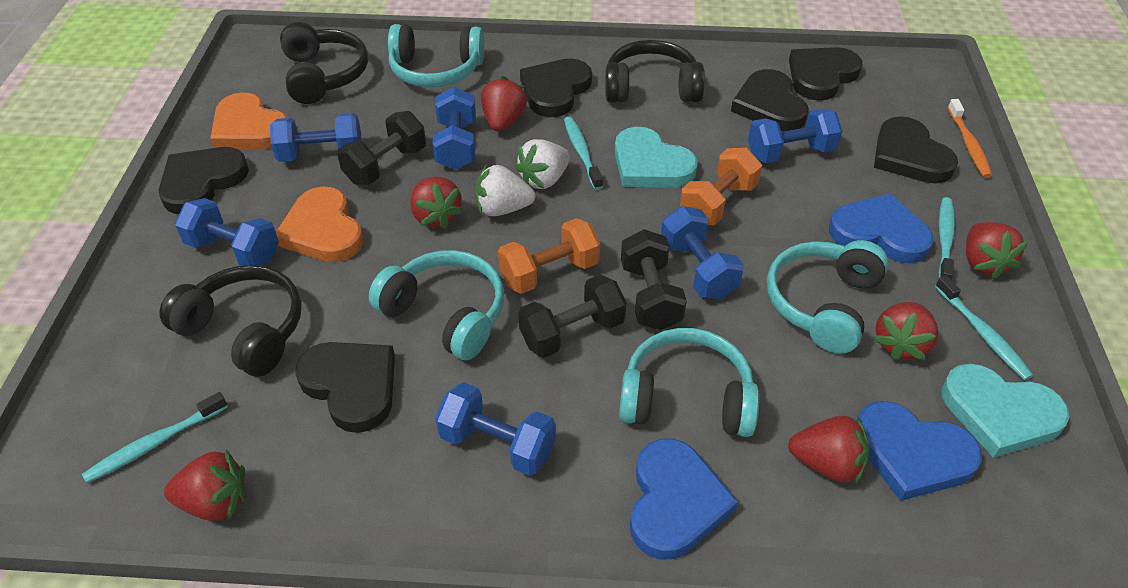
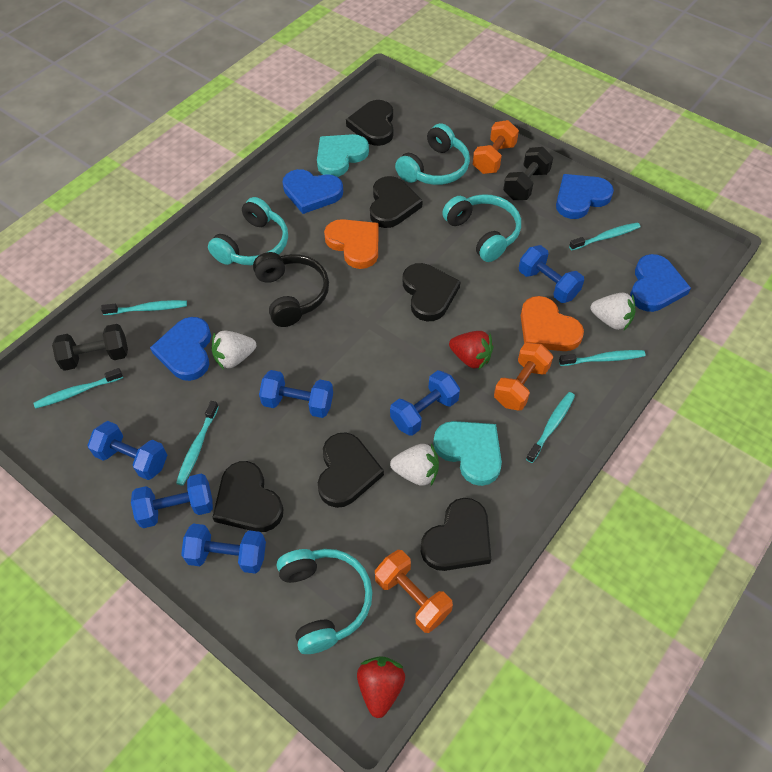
black dumbbell: [337,111,426,185] [518,275,627,358] [621,229,687,330] = 3 -> [52,324,128,371] [503,147,553,200] = 2
black headphones: [159,265,302,377] [280,22,368,104] [605,40,705,103] = 3 -> [253,252,329,327] = 1
blue heart: [630,438,738,560] [829,193,934,263] [856,401,982,501] = 3 -> [150,317,211,381] [282,169,343,214] [556,174,614,219] [630,254,691,312] = 4
orange dumbbell: [498,218,600,294] [680,148,762,225] = 2 -> [375,550,453,633] [473,120,519,174] [494,342,553,411] = 3
orange toothbrush: [948,99,992,178] = 1 -> none = 0
red strawberry: [164,449,246,521] [410,176,464,230] [481,76,527,132] [788,416,869,485] [873,302,939,361] [966,222,1028,280] = 6 -> [357,656,405,718] [449,331,493,369] = 2
turquoise toothbrush: [82,392,227,483] [564,116,603,190] [935,275,1033,380] [939,197,955,279] = 4 -> [34,368,123,409] [101,300,187,315] [176,401,219,486] [526,392,575,463] [559,350,645,366] [569,222,640,250] = 6
white strawberry: [475,165,535,216] [515,139,570,189] = 2 -> [212,331,256,369] [390,444,439,486] [591,293,635,330] = 3

